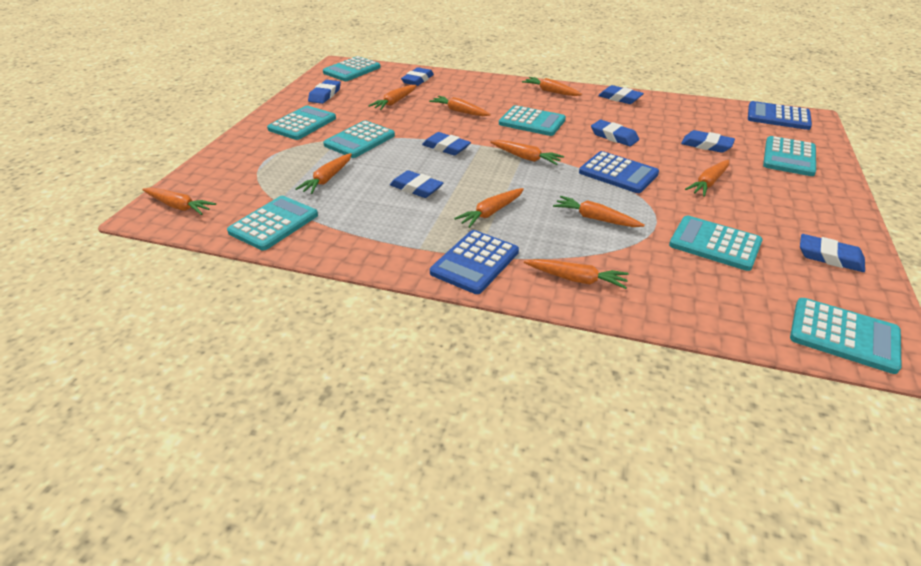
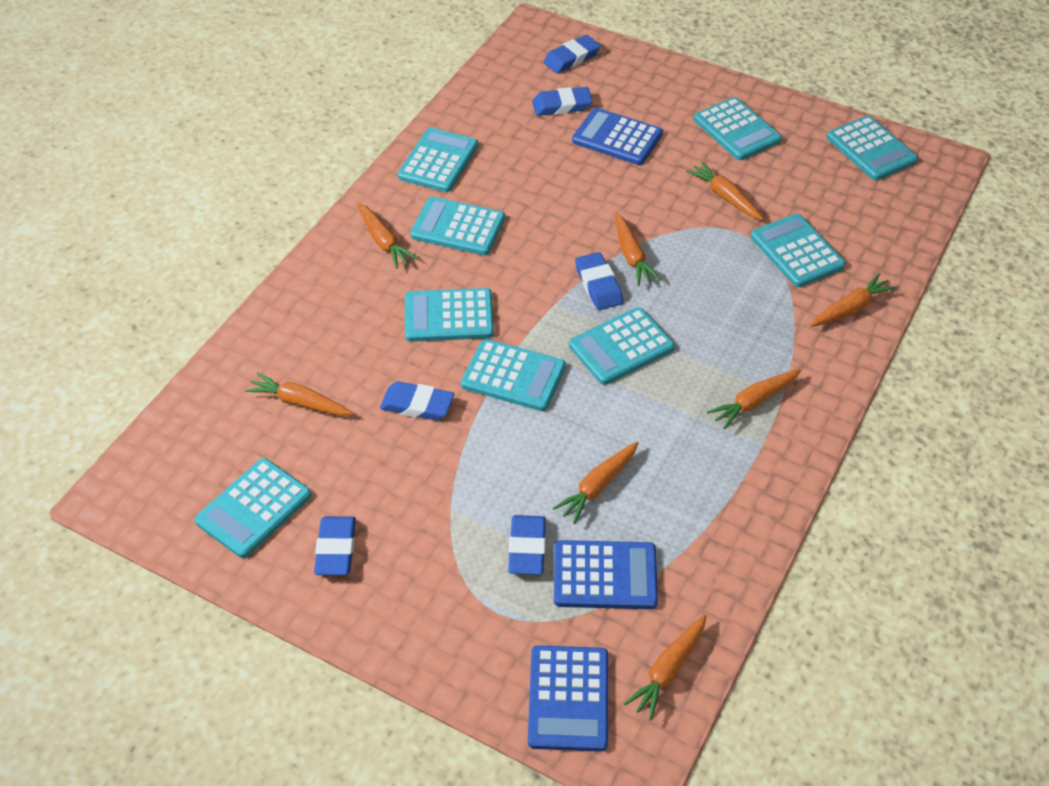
blue eraser: [308,80,341,104] [390,170,443,198] [401,67,434,86] [422,132,471,156] [591,120,639,146] [598,85,644,104] [681,130,735,153] [800,234,865,272] = 8 -> [314,516,356,575] [380,381,454,421] [508,515,546,575] [532,87,593,116] [543,35,600,74] [575,252,623,310] = 6
orange carrot: [142,187,216,215] [295,153,352,194] [369,85,416,110] [429,96,491,116] [454,188,524,228] [490,140,564,165] [522,77,582,96] [524,259,629,289] [553,196,645,227] [685,160,729,197] = 10 -> [245,372,353,416] [357,203,418,269] [553,442,638,524] [614,213,661,286] [624,614,707,721] [686,161,764,220] [707,369,801,430] [810,273,897,327] = 8
turquoise calculator: [227,196,318,251] [267,106,336,140] [323,56,381,81] [323,121,395,158] [499,105,566,136] [669,216,763,271] [763,136,816,176] [790,298,902,374] = 8 -> [195,458,311,558] [398,128,478,192] [405,288,494,342] [410,197,505,255] [461,339,566,411] [569,307,675,385] [694,97,782,160] [751,214,846,287] [827,116,918,180] = 9

